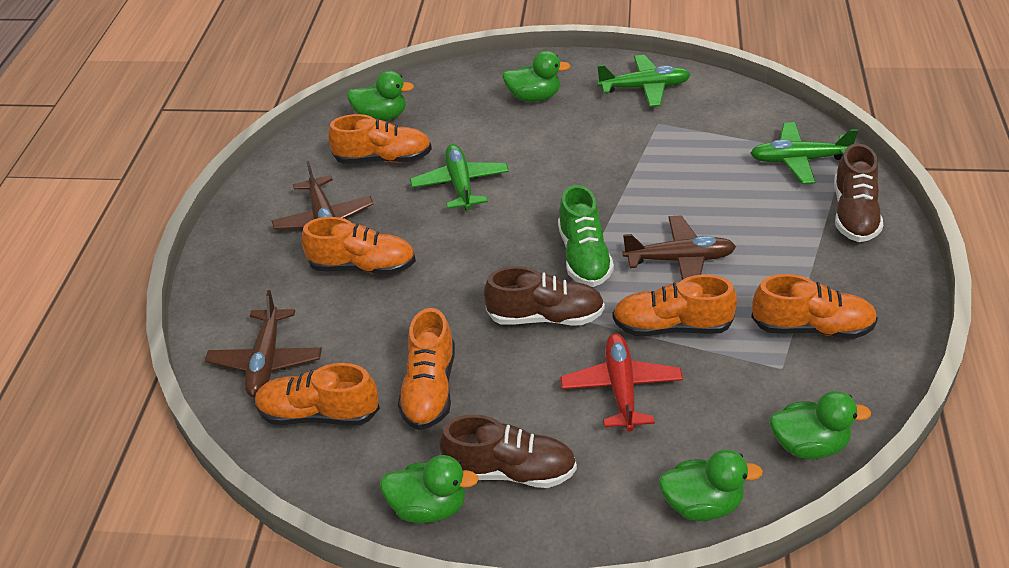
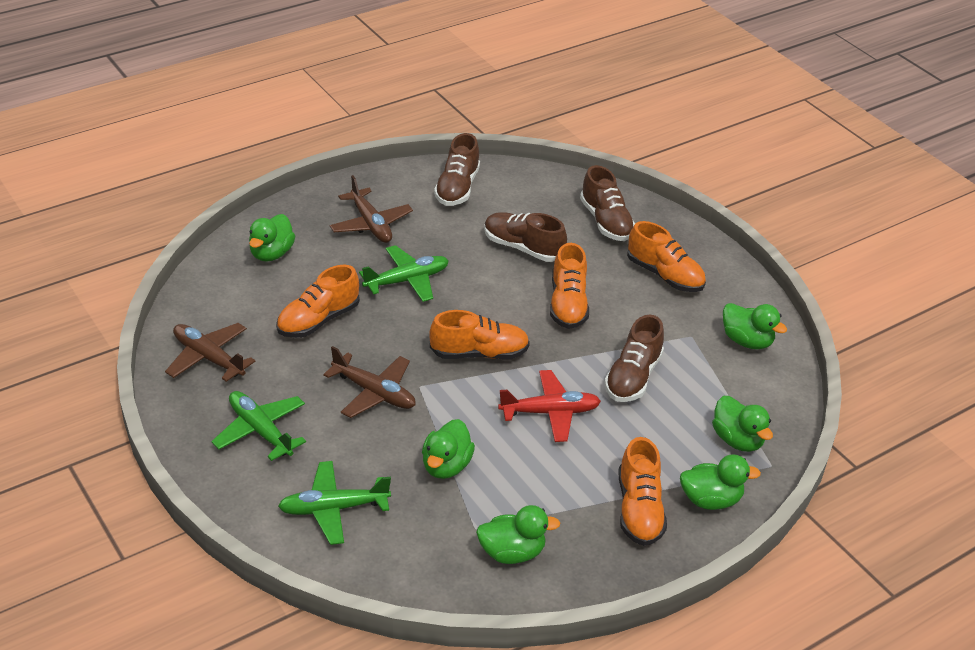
brown shoe: [439,415,577,488] [484,266,605,325] [834,143,883,242] = 3 -> [434,133,480,206] [484,212,567,262] [580,165,635,241] [604,315,664,402] = 4
green duck: [347,71,414,121] [380,455,479,523] [502,51,570,102] [659,449,763,521] [770,391,871,459] = 5 -> [249,214,295,262] [422,419,475,479] [476,505,560,564] [680,454,761,510] [712,396,773,452] [723,303,787,349] = 6
green shoe: [558,185,614,287] = 1 -> none = 0
orange shoe: [255,363,380,426] [302,217,416,275] [328,114,432,164] [398,308,455,430] [613,275,737,336] [751,274,878,339] = 6 -> [276,265,360,338] [429,310,530,359] [550,243,589,329] [619,437,667,546] [627,221,706,292] = 5

